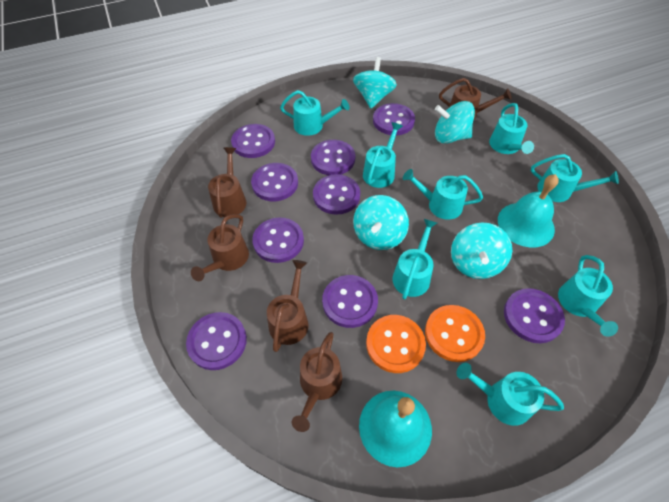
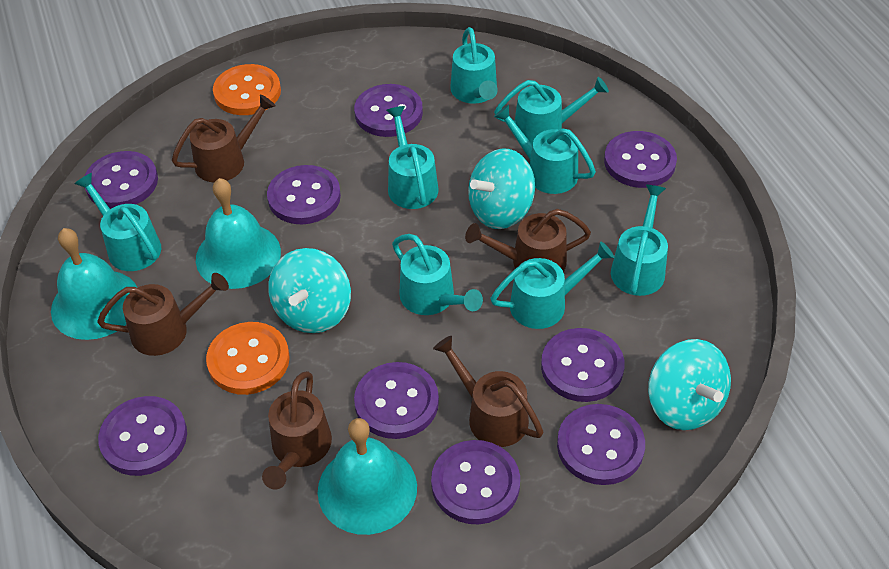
turquoise bell: [359,391,432,467] [498,174,559,248] = 2 -> [51,228,137,340] [196,178,281,289] [318,418,417,535] = 3
turquoise spinning top: [353,57,397,108] [353,195,409,250] [435,101,475,144] [451,223,512,279] = 4 -> [268,248,351,333] [468,148,535,229] [648,339,731,430] = 3

